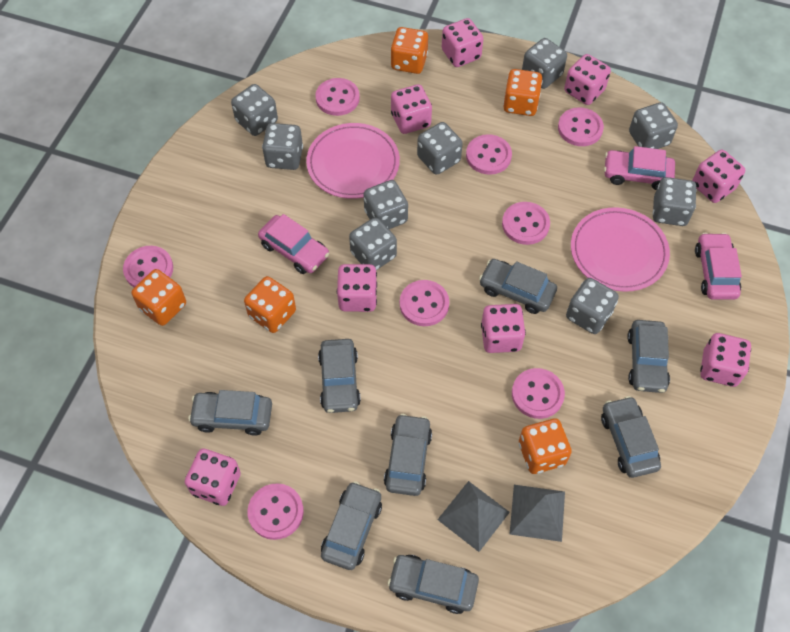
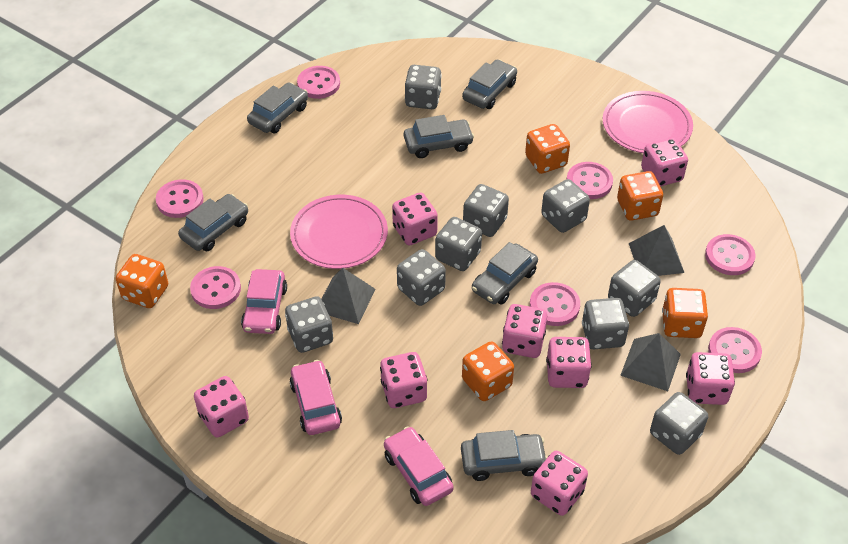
grey car: [188,390,272,436] [318,339,361,413] [321,481,382,570] [384,414,432,496] [387,555,479,614] [479,259,557,314] [601,396,661,478] [627,320,670,393] = 8 -> [178,194,248,251] [247,82,308,134] [404,115,474,158] [461,430,547,481] [462,59,517,109] [472,242,538,305] = 6
grey pyramid: [437,481,510,552] [510,485,565,542] = 2 -> [322,268,376,324] [620,333,681,391] [629,225,684,276] = 3
pink button: [123,246,173,287] [247,483,304,540] [315,78,360,116] [400,280,449,326] [466,134,512,175] [502,202,550,245] [512,368,565,419] [558,107,604,146] = 8 -> [156,179,204,218] [190,266,241,309] [297,66,340,99] [530,282,580,326] [566,162,613,199] [705,234,756,275] [708,327,762,373] = 7

